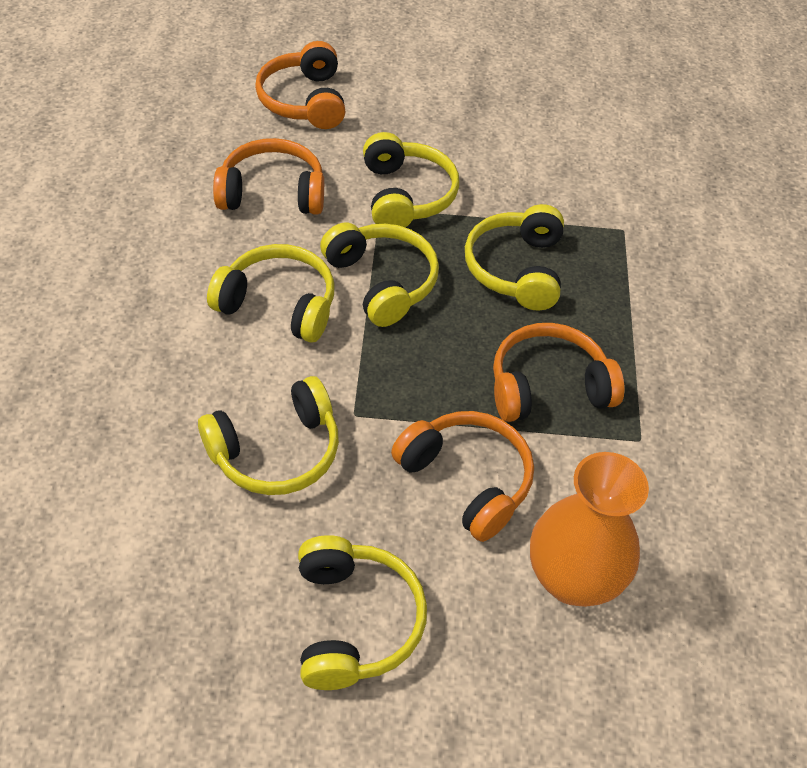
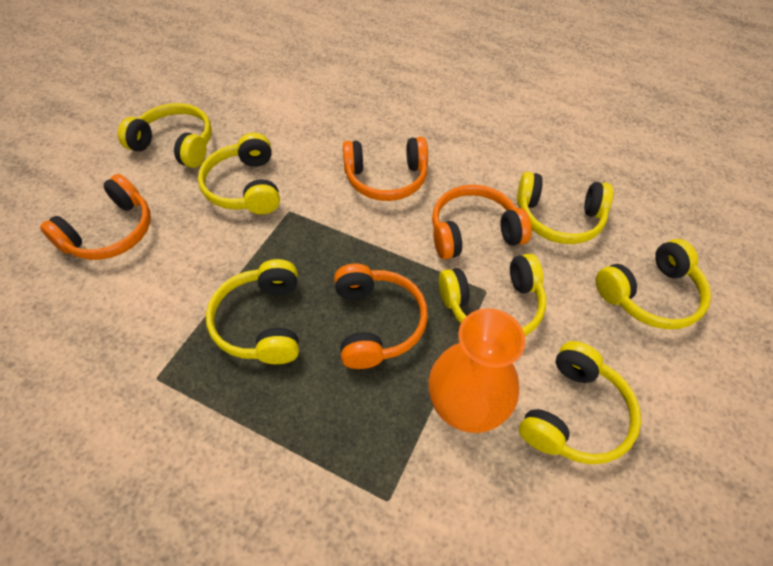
yellow headphones: [198,376,339,495] [207,244,334,343] [298,535,427,690] [320,222,439,327] [363,132,459,227] [465,204,564,310] = 6 -> [118,103,212,168] [198,133,280,214] [206,259,299,364] [439,254,546,336] [517,172,613,244] [519,341,641,464] [596,239,711,329] = 7

